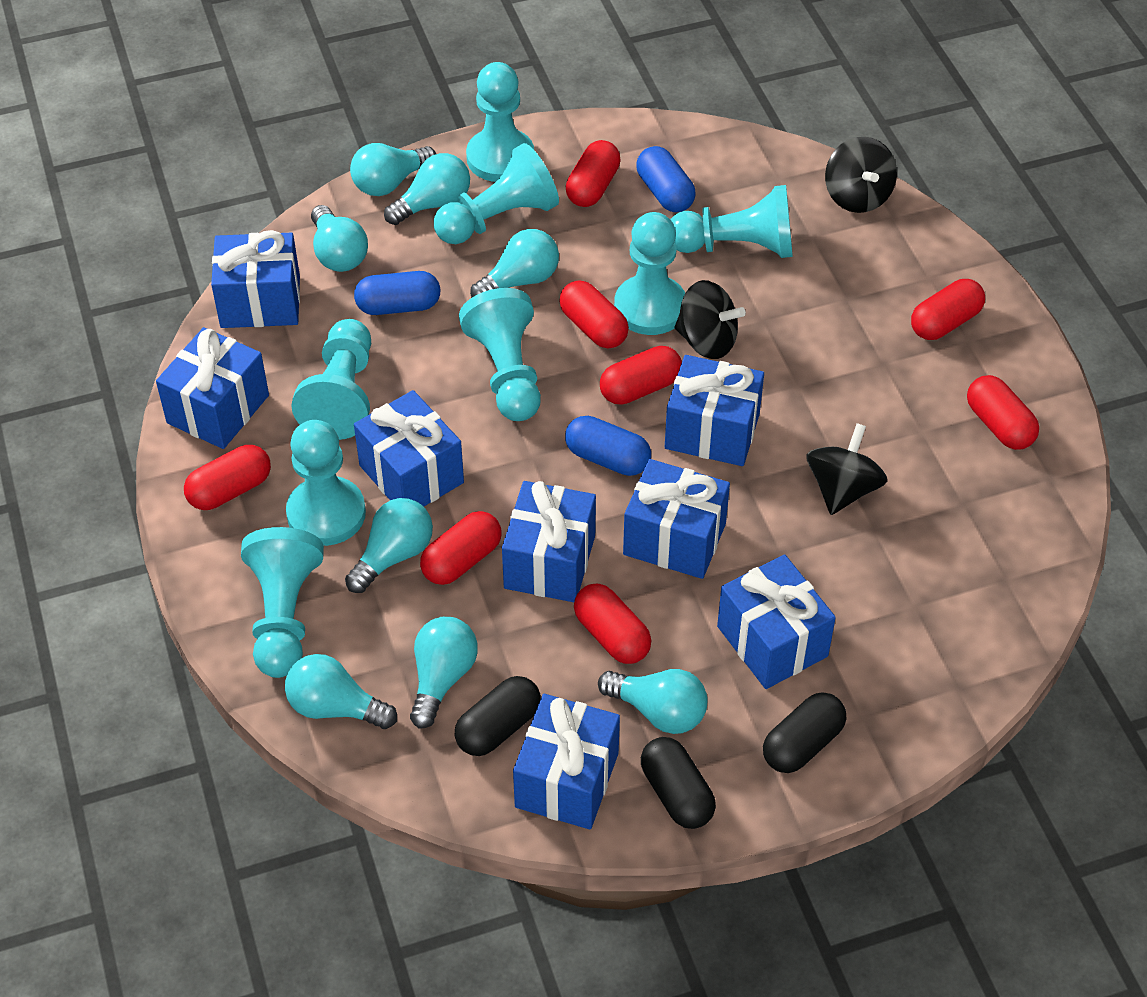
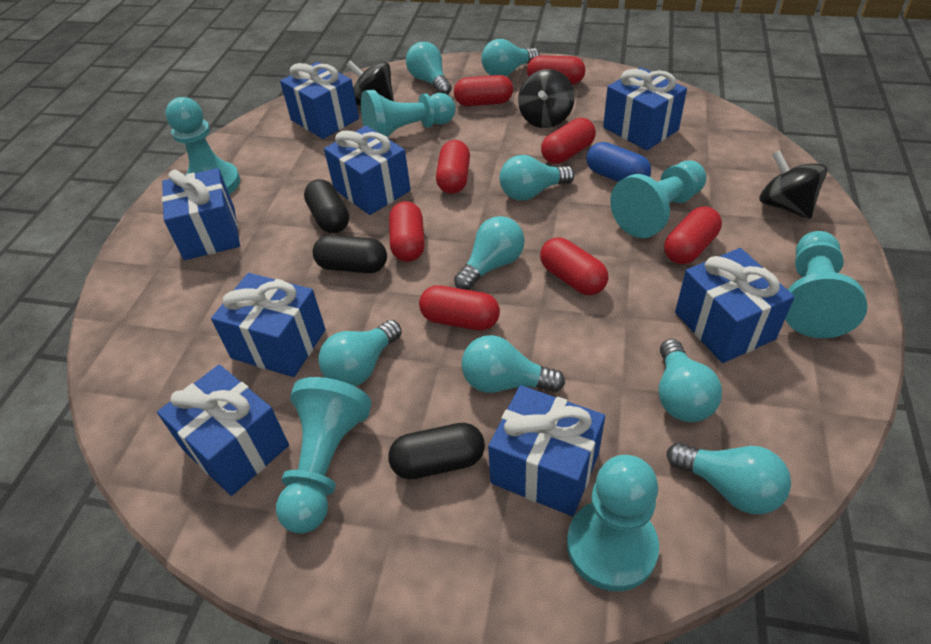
blue capsule: [354,271,440,315] [565,416,651,476] [636,146,696,212] = 3 -> [586,142,651,182] = 1
turquoise pawn: [241,527,324,678] [286,420,366,546] [291,319,371,440] [434,143,559,244] [459,288,541,421] [466,62,534,182] [614,212,685,335] [670,185,793,258] = 8 -> [165,97,240,194] [276,377,372,534] [361,90,456,137] [567,455,659,591] [610,161,707,238] [785,231,868,338] = 6

